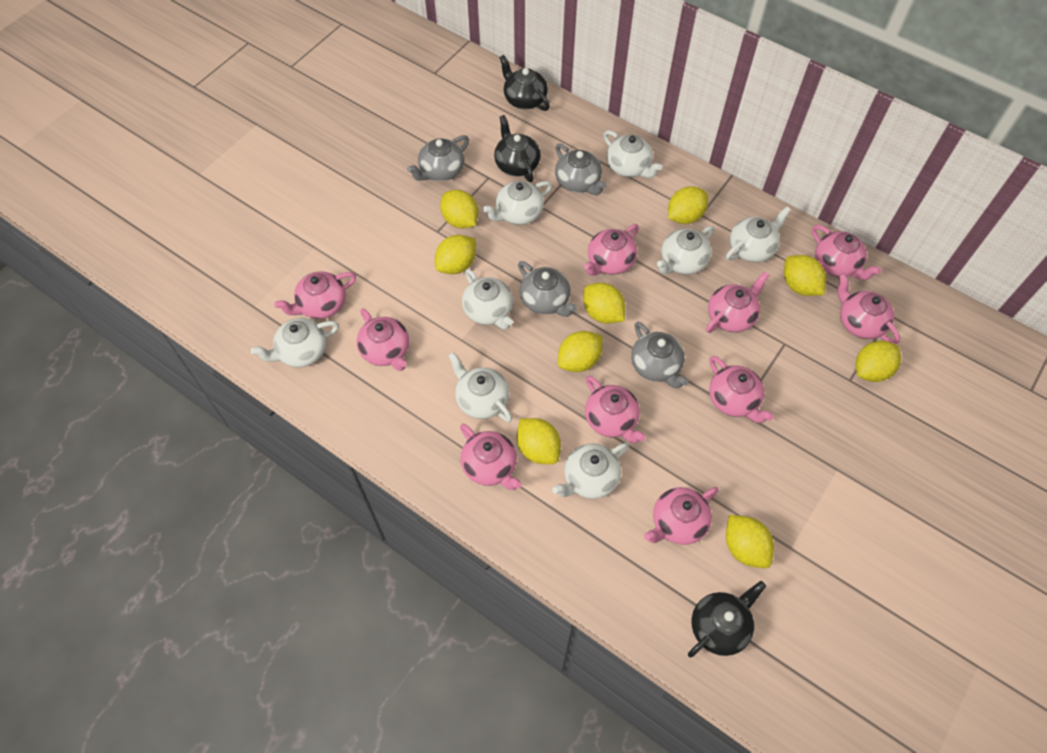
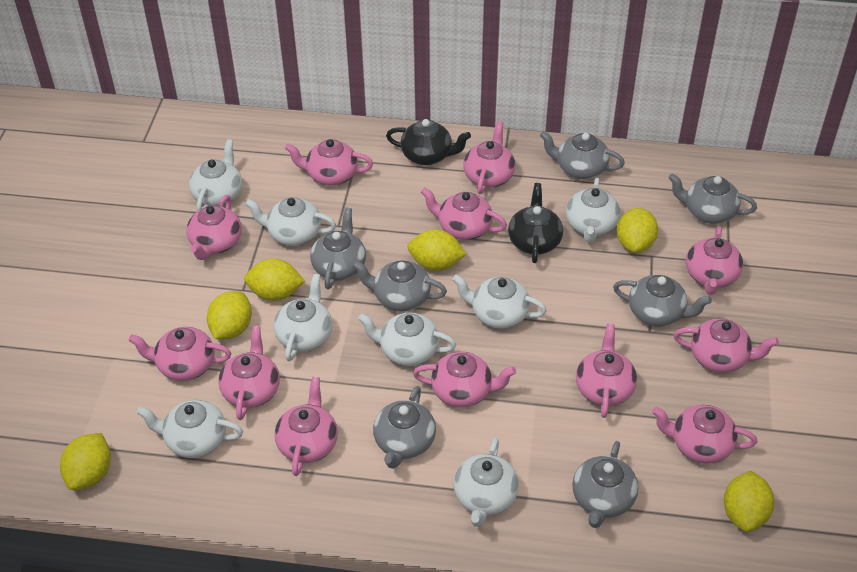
black teapot: [494,115,541,182] [499,55,550,111] [688,581,766,658] = 3 -> [386,119,471,165] [508,183,563,263] = 2
grey teapot: [407,135,469,181] [518,261,577,317] [555,143,607,195] [631,322,689,388] = 4 -> [310,208,366,289] [353,261,447,312] [373,386,436,469] [540,131,625,179] [572,441,638,528] [613,275,712,327] [669,173,757,224] = 7
pink teapot: [274,272,356,319] [357,308,409,371] [460,424,522,490] [584,224,639,276] [585,376,646,443] [644,487,718,545] [706,272,769,333] [709,356,774,423] [812,225,881,280] [838,273,900,344] = 10 -> [128,327,231,381] [186,195,242,260] [218,326,280,420] [274,377,338,476] [285,139,373,186] [413,352,516,407] [421,188,507,240] [463,121,516,194] [576,324,637,418] [652,405,758,464] [674,318,779,373] [686,226,743,295] = 12
yellow lemon: [435,235,476,274] [440,190,478,228] [517,418,561,464] [558,331,603,372] [583,283,625,324] [668,186,708,224] [726,515,774,568] [784,255,826,296] [855,341,901,382] = 9 -> [60,433,111,490] [207,291,252,339] [244,259,305,301] [408,229,466,271] [617,208,658,253] [724,471,774,532] = 6

